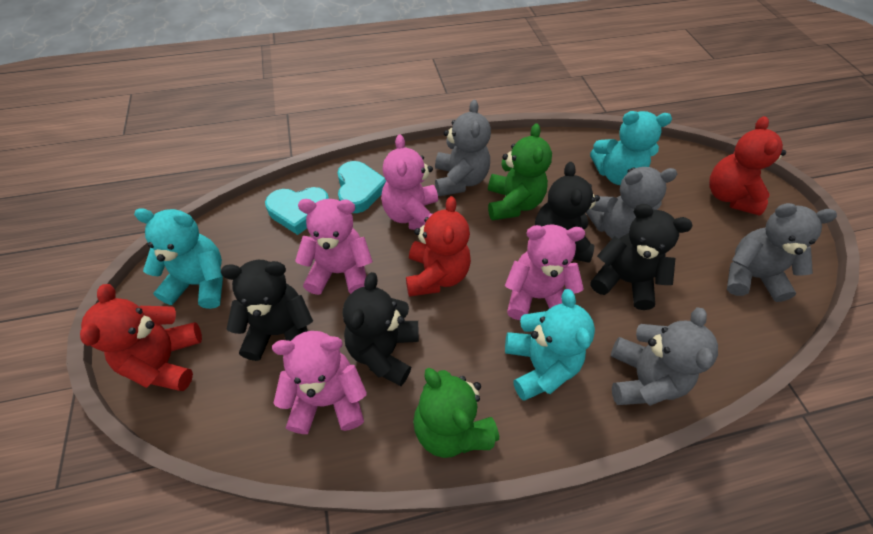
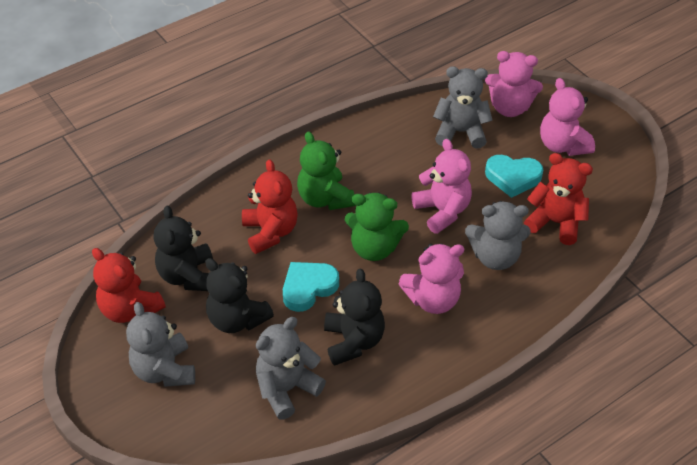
black teddy bear: [221,260,313,361] [343,272,419,386] [535,162,600,263] [591,204,692,310] = 4 -> [154,206,213,291] [205,258,274,333] [324,269,385,366] = 3
turquoise teddy bear: [134,208,223,309] [505,289,595,401] [590,111,672,185] = 3 -> none = 0

